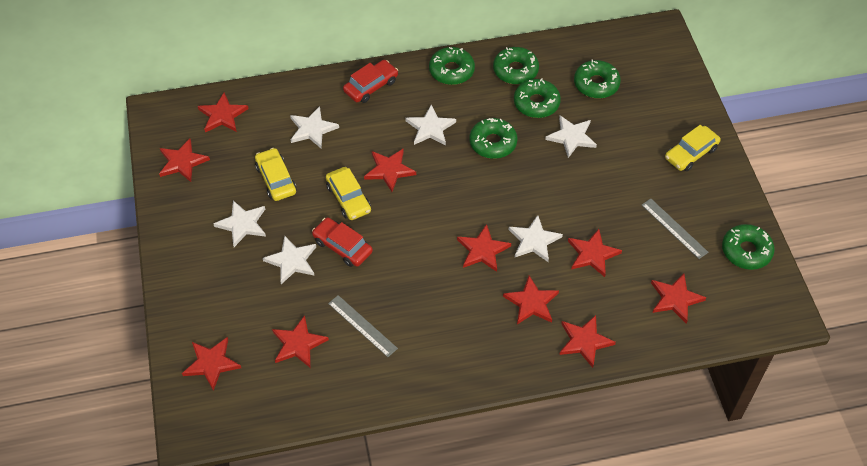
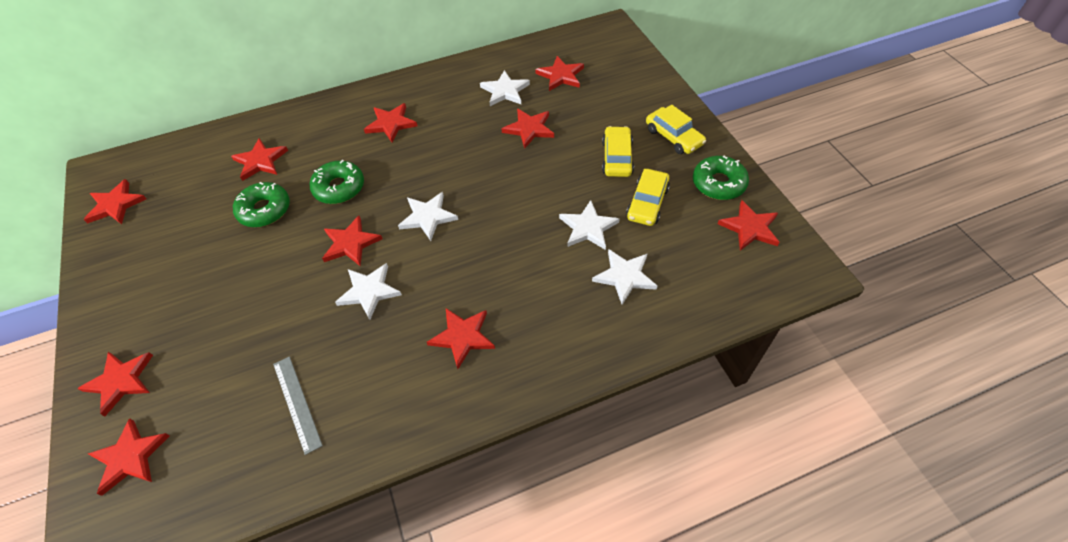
green donut: [429,47,475,85] [470,118,517,159] [493,47,539,85] [514,78,561,118] [574,59,621,99] [722,224,775,270] = 6 -> [233,182,290,227] [310,160,364,204] [693,156,749,200] = 3
grey ruler: [328,295,398,357] [642,199,709,259] = 2 -> [273,356,323,455] = 1
red car: [312,217,373,267] [343,60,398,103] = 2 -> none = 0
white star: [214,201,266,247] [263,236,316,284] [290,106,339,148] [406,104,456,146] [509,215,563,262] [545,116,597,158] = 6 -> [335,263,402,320] [398,192,458,241] [480,70,530,106] [559,200,619,250] [592,249,657,305] = 5

